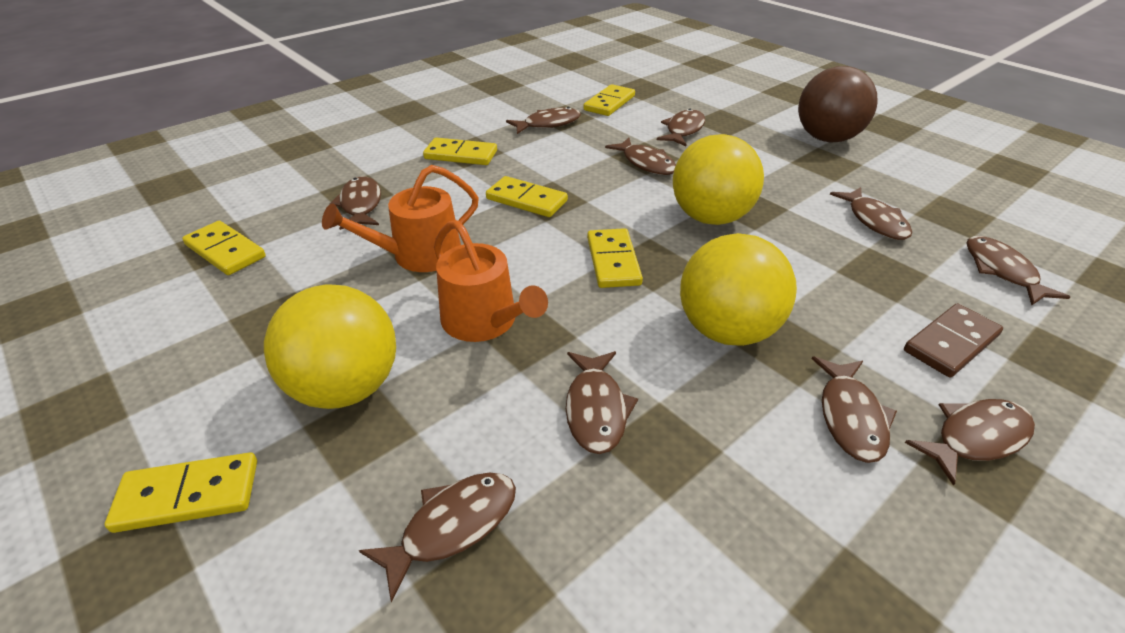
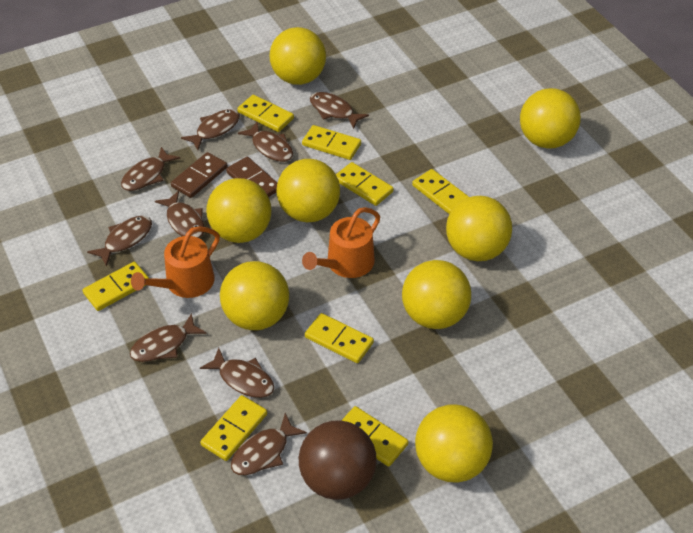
brown domino: [904,303,1003,378] = 1 -> [171,152,227,198] [226,157,277,197] = 2
brown fish: [330,176,381,230] [359,472,516,603] [506,107,581,134] [566,351,638,454] [605,138,676,175] [657,109,705,146] [812,356,897,463] [830,187,912,240] [905,399,1035,486] [967,236,1070,305] = 10 -> [87,216,152,267] [121,147,181,191] [130,313,207,362] [155,191,205,238] [181,109,240,150] [200,348,274,398] [231,413,307,475] [238,122,293,162] [310,92,369,129] = 9
yellow ball: [264,284,396,409] [673,134,764,225] [680,233,797,346] = 3 -> [206,178,271,243] [220,261,289,330] [270,27,326,85] [276,159,340,222] [402,260,471,329] [415,405,493,482] [446,196,512,261] [520,88,581,149] = 8
yellow domino: [105,452,257,533] [182,221,266,275] [423,138,497,165] [486,176,568,217] [584,84,635,116] [587,228,643,288] = 6 -> [83,262,149,311] [200,395,267,461] [237,95,294,132] [302,125,361,160] [305,313,374,363] [336,162,394,206] [341,406,409,467] [412,169,469,214] = 8

